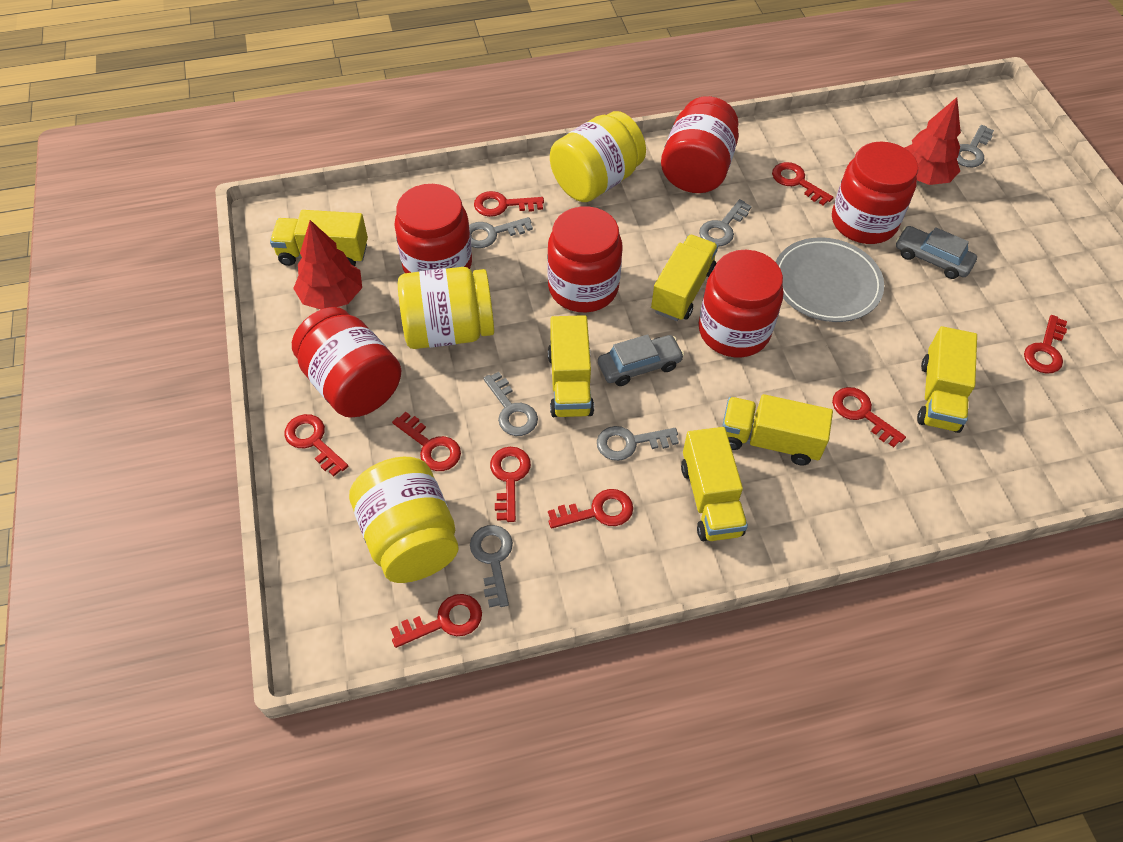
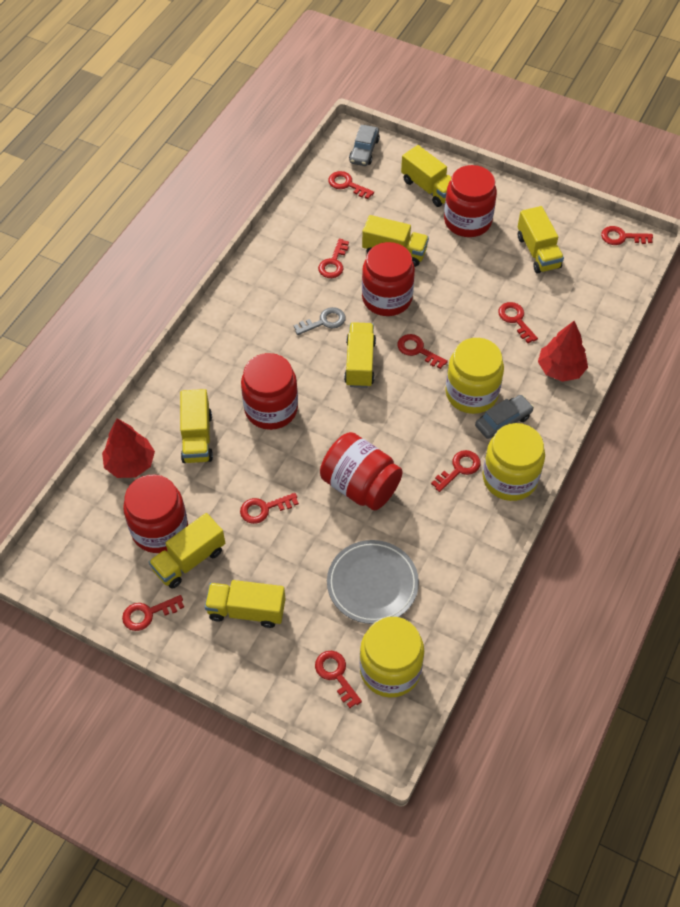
grey key: [469,217,533,248] [470,525,513,608] [483,372,538,436] [597,426,679,461] [699,199,752,247] [957,125,994,167] = 6 -> [294,307,346,335] = 1
red jar: [292,307,402,418] [394,184,472,273] [547,206,622,312] [661,96,739,193] [699,250,784,357] [832,141,918,244] = 6 -> [123,474,188,553] [241,353,298,430] [320,432,403,510] [362,242,415,316] [444,165,497,237] = 5
yellow truck: [270,210,368,266] [548,315,594,417] [651,235,718,321] [681,427,748,541] [722,394,833,466] [917,326,977,433] = 6 -> [149,513,225,589] [180,389,213,463] [205,580,285,628] [344,322,376,388] [362,215,429,267] [401,145,451,207] [518,206,564,274] = 7

